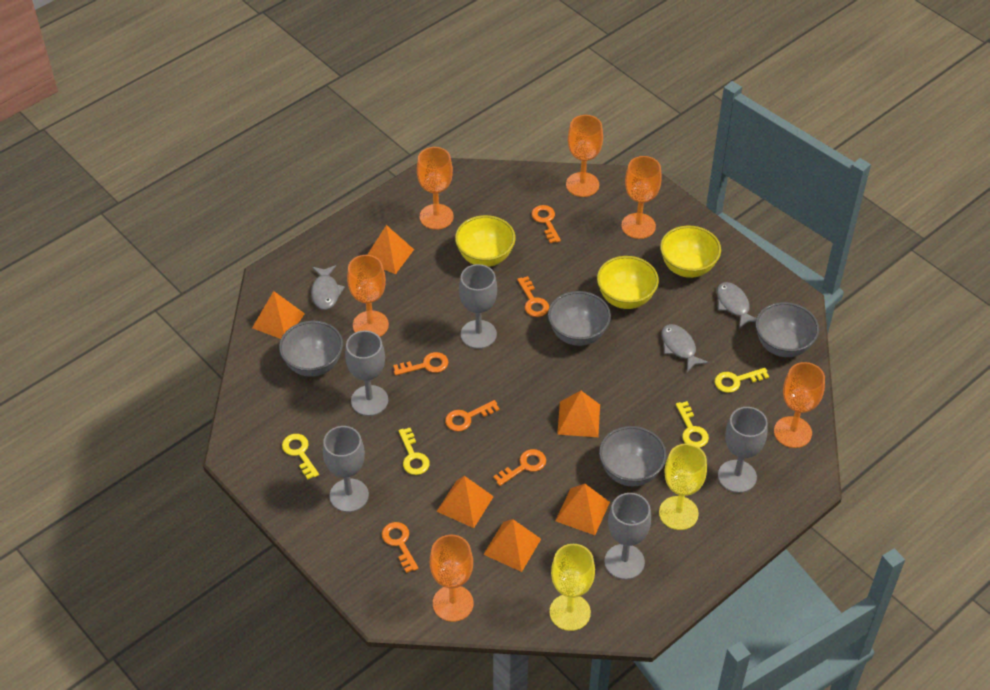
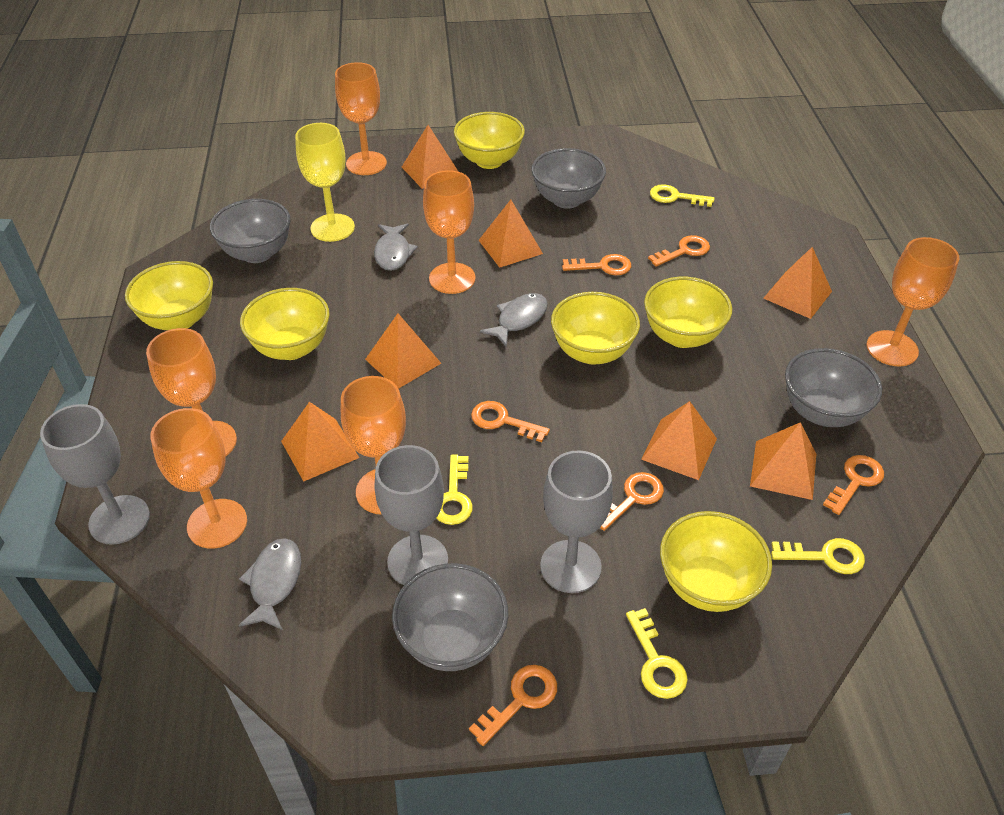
grey goblet: [323,426,369,512] [345,330,388,416] [459,264,497,349] [604,493,651,580] [718,407,768,493] = 5 -> [40,404,150,545] [375,445,448,585] [540,450,613,593] = 3
orange pyramid: [252,291,305,339] [367,225,414,274] [436,476,494,528] [483,519,541,572] [555,484,610,535] [557,391,600,437] = 6 -> [281,402,359,482] [365,313,441,389] [402,125,459,189] [479,200,543,268] [641,401,717,480] [750,422,816,500] [763,247,832,319] = 7
yellow bowl: [455,215,516,267] [597,256,659,309] [660,226,721,278] = 3 -> [125,261,213,330] [240,288,329,360] [454,112,525,169] [551,292,640,365] [644,277,732,348] [660,511,772,612] = 6
yellow goblet: [550,544,595,631] [659,444,707,530] = 2 -> [295,123,355,242] = 1

